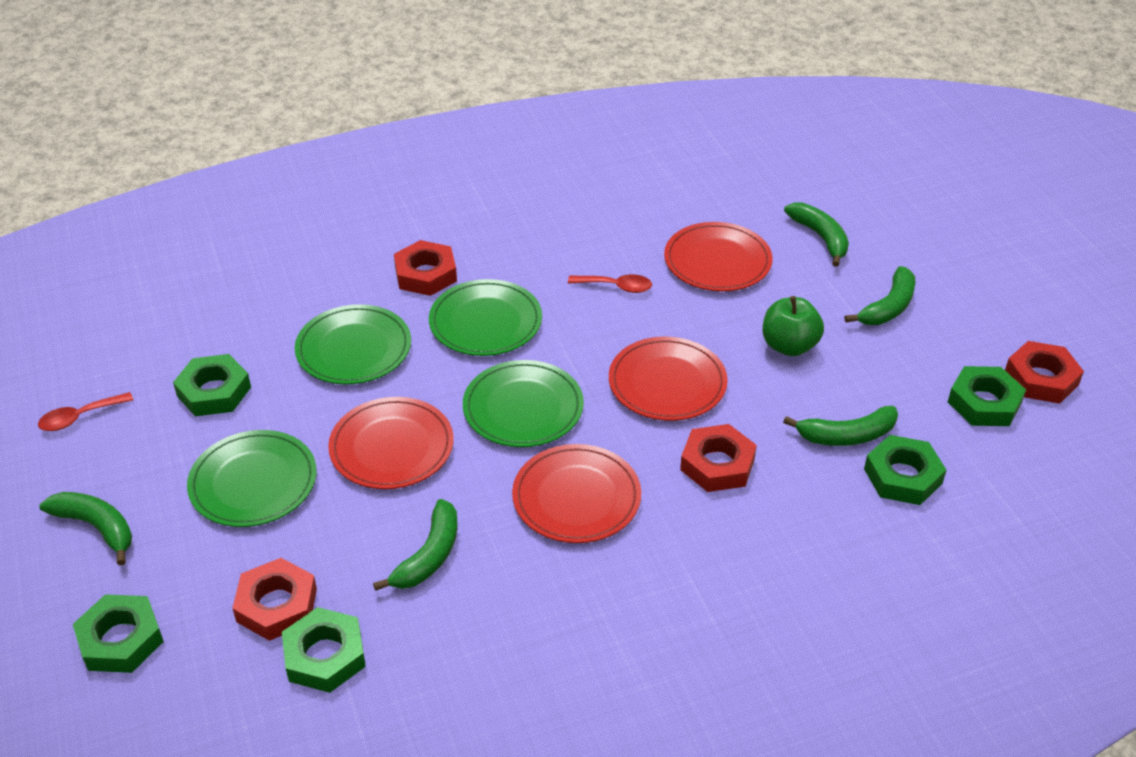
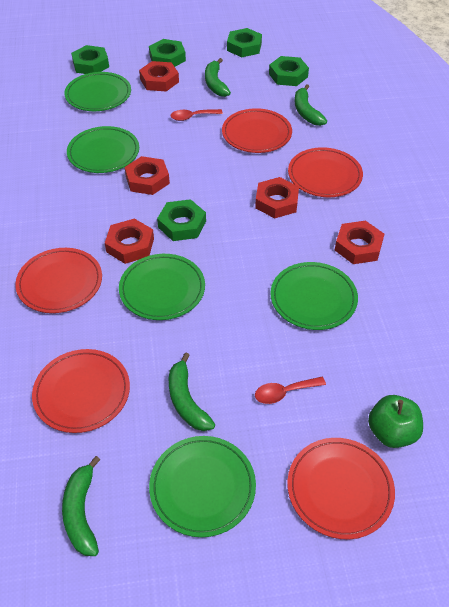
green banana: [39,492,132,565] [373,499,458,591] [783,406,898,446] [784,203,849,267] [845,266,915,325] = 5 -> [62,456,100,556] [169,352,215,431] [205,58,231,97] [295,84,327,126] = 4
green plate: [187,430,317,527] [295,304,411,384] [429,279,542,356] [463,360,584,447] = 4 -> [64,72,131,111] [67,126,139,173] [119,254,205,320] [149,436,256,537] [270,262,358,330] = 5
red nut: [232,558,317,641] [394,240,457,296] [680,424,757,492] [1005,341,1084,404] = 4 -> [105,219,154,264] [125,156,170,195] [139,61,179,91] [255,177,299,218] [335,221,384,264] = 5
red plate: [328,397,454,489] [512,444,641,543] [609,337,728,421] [664,222,773,291] = 4 -> [15,248,102,313] [32,349,130,433] [222,108,292,153] [287,438,395,539] [288,147,363,197] = 5

